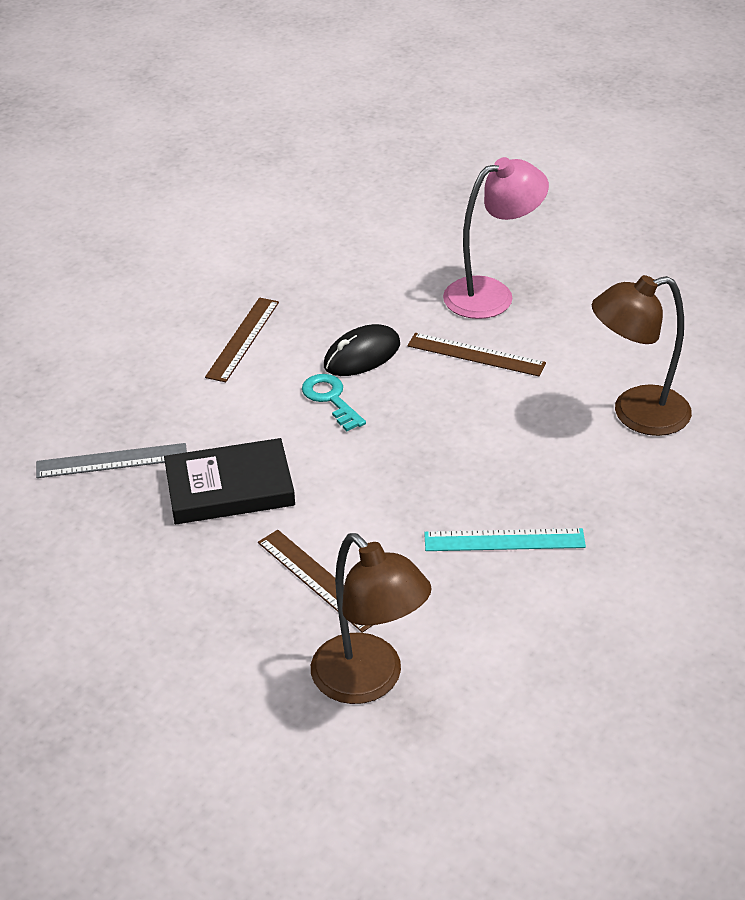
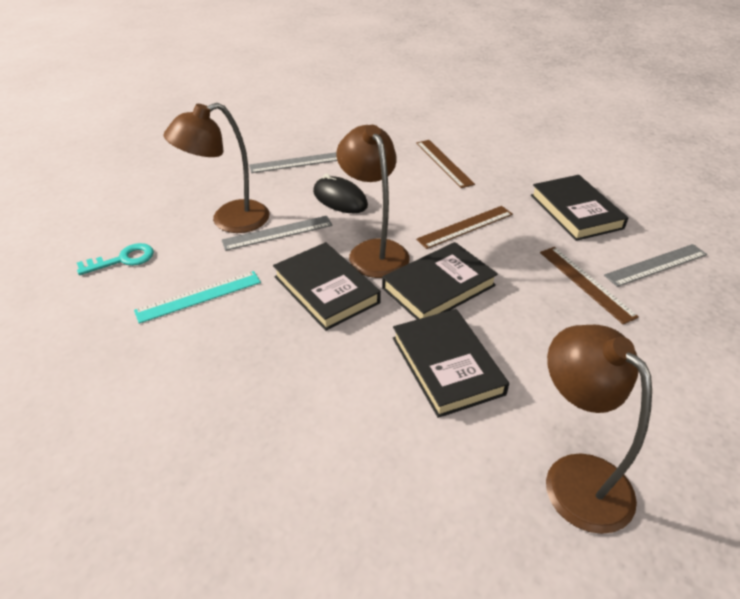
black book: [164,438,295,524] = 1 -> [273,242,381,331] [382,242,498,320] [393,309,509,418] [531,175,628,241] = 4
brown lamp: [311,533,432,704] [592,275,692,436] = 2 -> [163,103,269,233] [337,125,410,278] [546,325,652,534] = 3
grey ruler: [36,443,187,478] = 1 -> [222,216,333,251] [249,152,337,173] [604,244,707,287] = 3
pink lamp: [443,157,549,319] = 1 -> none = 0

